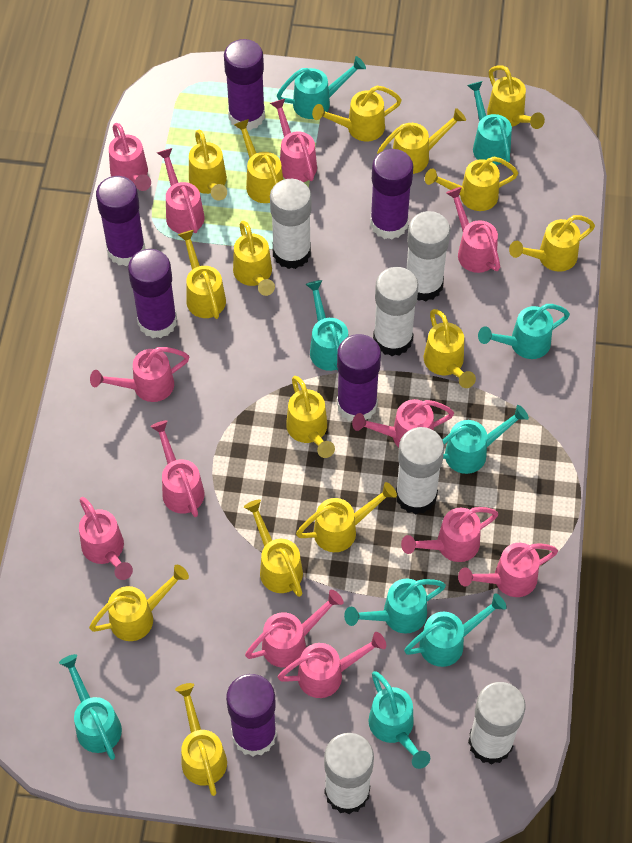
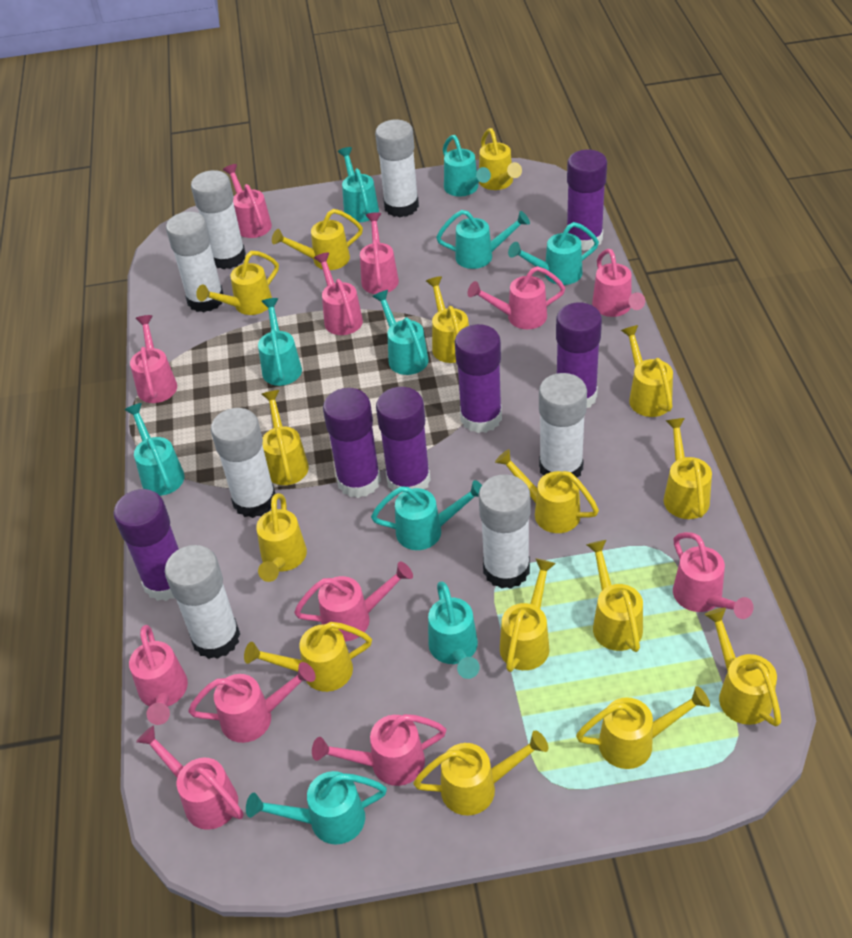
turquoise watering can: [59,654,122,760] [276,56,366,119] [305,280,349,371] [344,578,446,634] [368,671,430,769] [404,593,507,667] [443,405,529,474] [467,81,512,165] [478,304,570,359] = 9 -> [124,403,184,496] [246,771,387,845] [258,298,302,386] [338,147,379,222] [371,480,482,550] [372,290,429,375] [428,581,480,679] [436,210,530,269] [443,135,491,197] [508,222,599,285] = 10
white glue stick: [270,179,311,269] [324,733,374,814] [373,267,418,356] [396,427,444,514] [406,211,450,301] [468,682,526,765] = 6 -> [165,545,240,659] [166,211,224,313] [191,170,246,269] [211,408,276,518] [375,120,419,217] [479,474,530,589] [539,373,587,477] = 7

